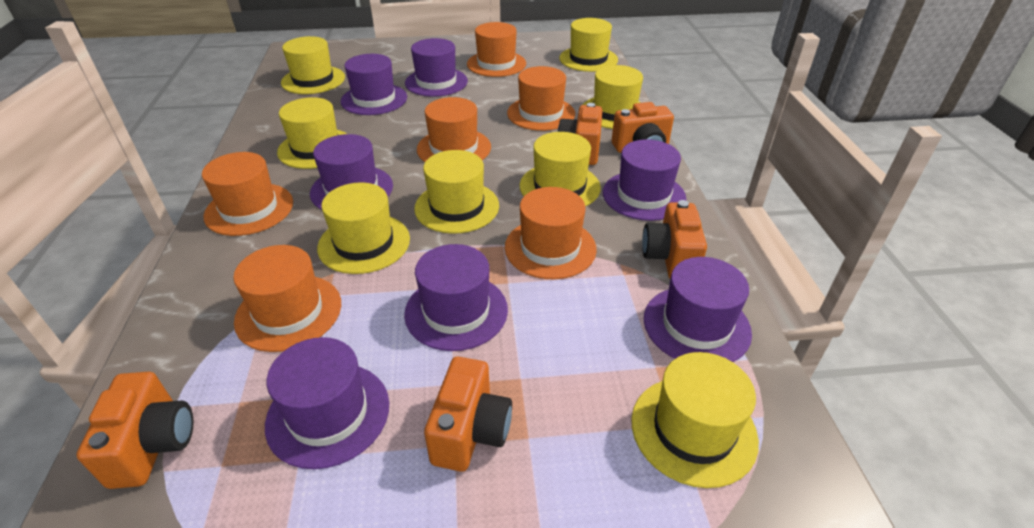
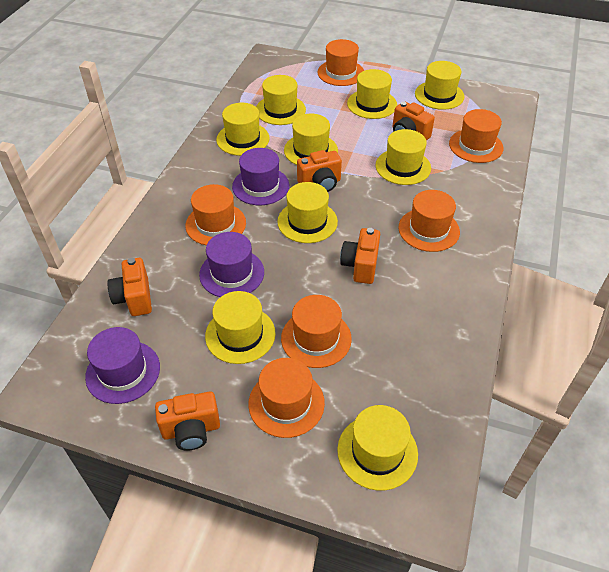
purple hat: [265,337,389,469] [310,134,393,210] [341,54,407,115] [404,244,508,351] [405,38,468,97] [603,139,686,221] [644,257,752,362] = 7 -> [85,327,160,404] [199,232,264,297] [232,148,289,205] = 3
yellow hat: [277,97,347,169] [281,36,345,94] [317,182,410,274] [414,150,499,234] [520,132,601,206] [559,18,618,72] [583,65,643,129] [632,352,759,488] = 8 -> [205,291,276,364] [216,103,269,156] [256,75,306,125] [277,182,338,243] [284,114,338,165] [337,405,418,491] [347,69,397,119] [375,129,431,185] [415,61,465,110] = 9

